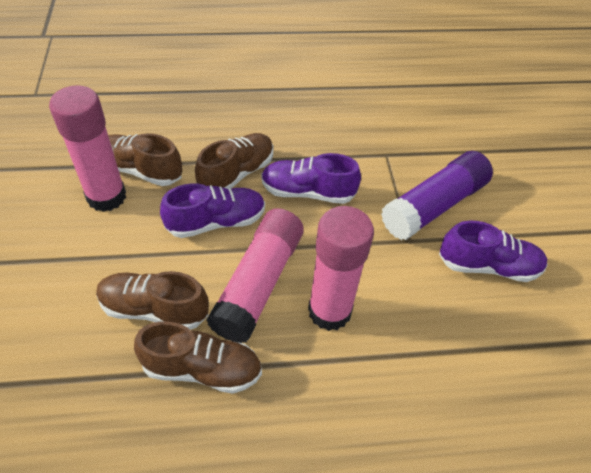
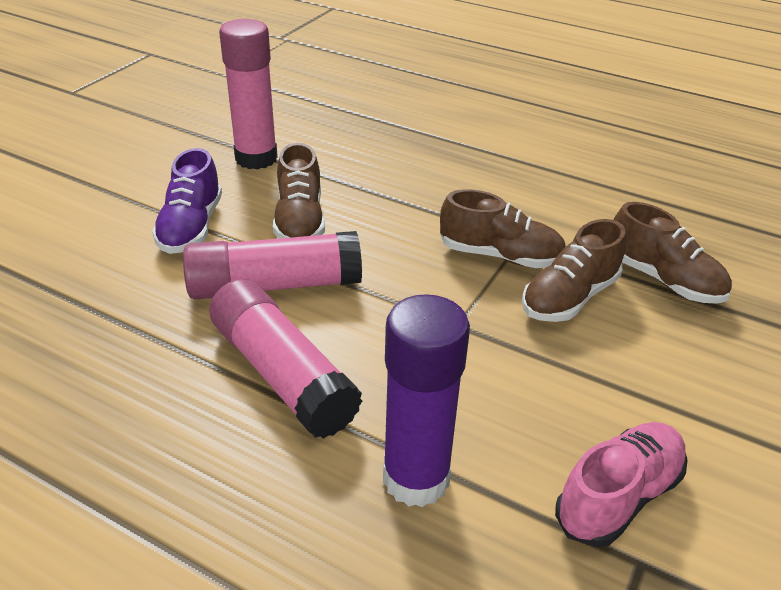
pink shoe: none = 0 -> [555,422,687,547] = 1
purple shoe: [160,183,265,238] [261,153,361,204] [439,221,548,282] = 3 -> [152,148,222,254] = 1

